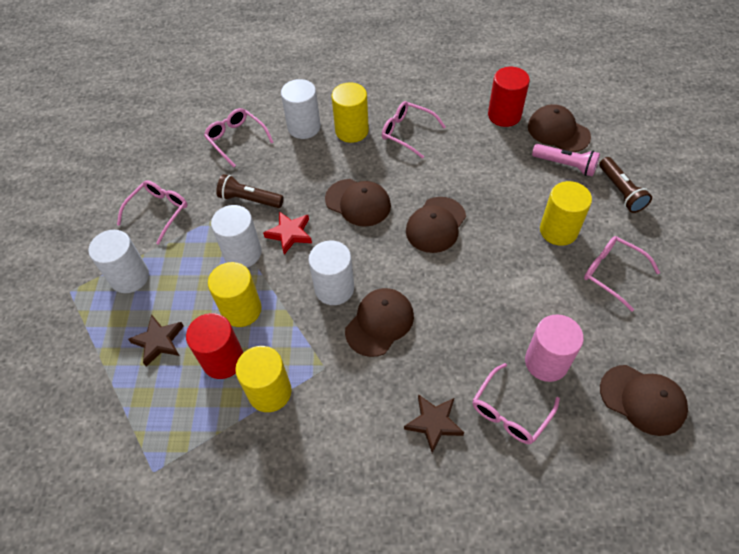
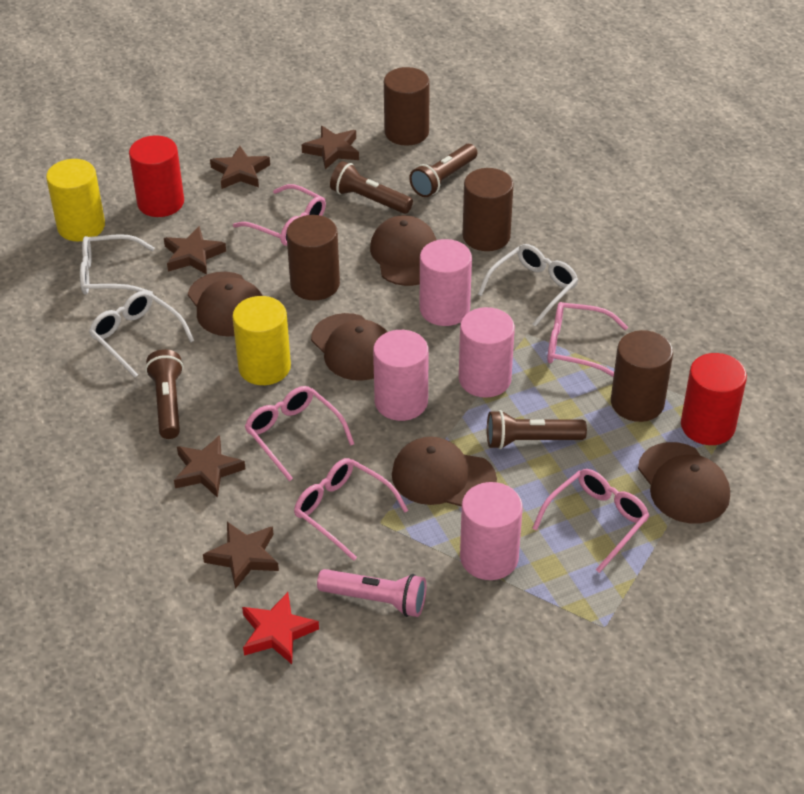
brown cylinder: none = 0 -> [286,215,340,300] [384,67,430,146] [463,168,514,251] [611,330,673,422] = 4
brown flashlight: [216,174,284,208] [599,157,652,213] = 2 -> [145,349,183,439] [330,161,413,214] [409,144,477,197] [487,410,587,449] = 4
brown star: [128,315,184,367] [404,394,464,453] = 2 -> [164,226,226,275] [174,435,245,498] [203,522,279,589] [210,146,270,189] [302,126,359,169] = 5
pink cylinder: [525,314,584,382] = 1 -> [373,330,429,421] [420,239,472,326] [459,307,515,398] [460,482,523,580] = 4
white cylinder: [88,230,149,293] [211,205,262,267] [281,79,321,139] [308,240,354,305] = 4 -> none = 0
white glasses: none = 0 -> [80,234,155,295] [89,291,194,378] [478,244,578,327] = 3
yellow cylinder: [208,262,262,327] [235,346,292,412] [331,82,369,143] [540,181,592,246] = 4 -> [46,159,105,241] [232,296,291,385] = 2

